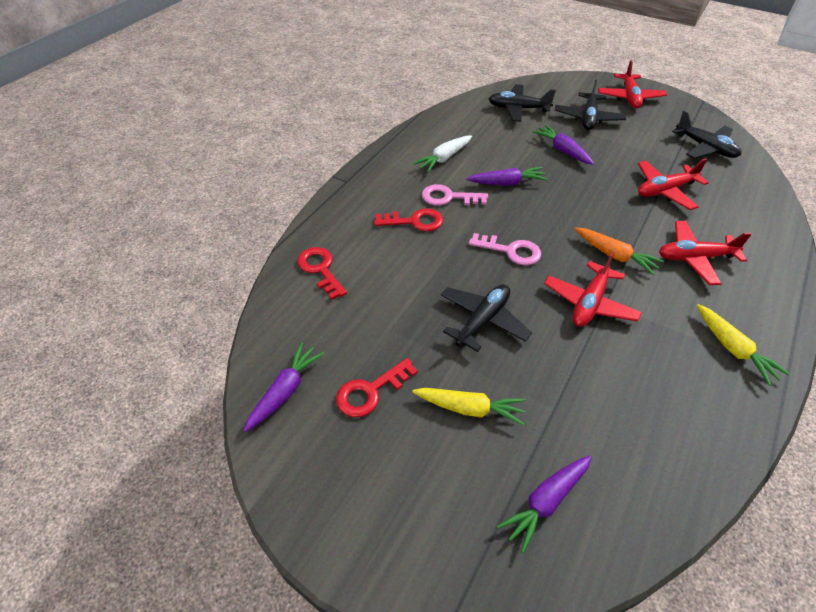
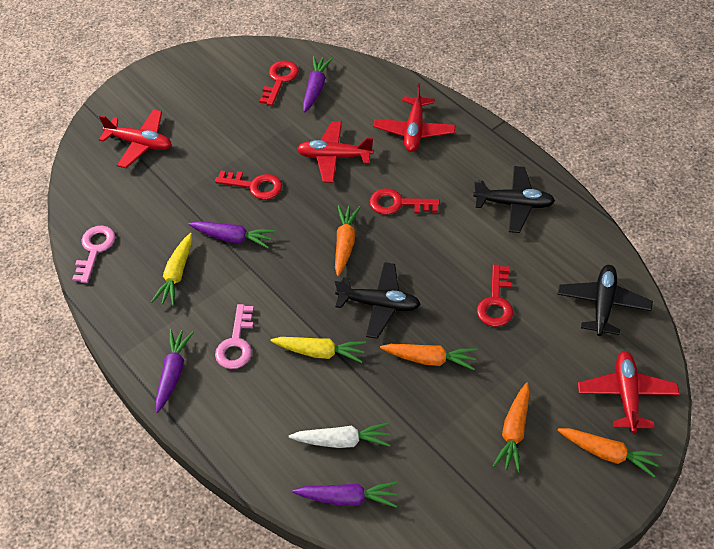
black plane: [441,284,532,352] [489,84,556,122] [555,79,626,130] [672,110,741,159] = 4 -> [334,262,421,339] [473,166,555,233] [557,265,653,336] = 3
orange carrot: [575,228,664,276] = 1 -> [335,205,360,276] [380,344,477,370] [493,383,530,473] [558,428,662,478] = 4
red key: [297,247,347,300] [336,358,418,417] [374,208,443,231] = 3 -> [215,171,282,200] [260,61,299,106] [369,188,440,215] [477,264,513,327] = 4

